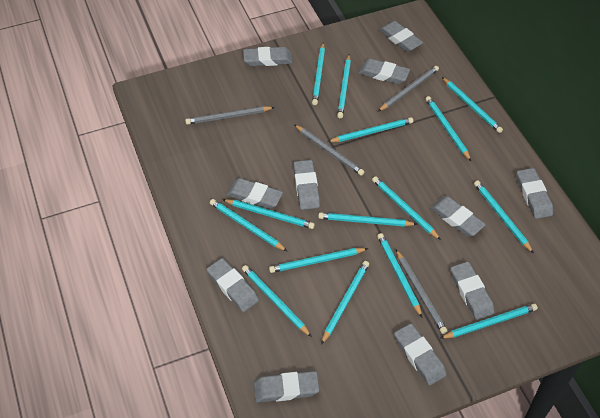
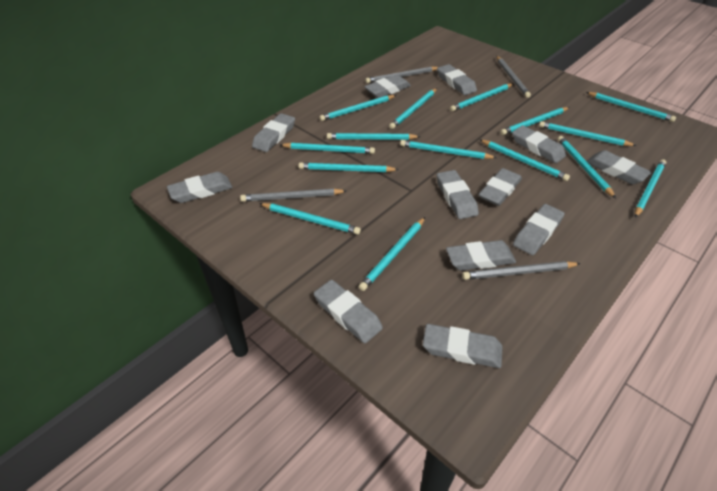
grey eraser: [207,258,259,312] [226,178,283,209] [243,47,293,66] [254,371,319,403] [293,160,320,210] [358,59,410,84] [379,21,423,52] [394,323,447,385] [430,196,486,236] [451,262,495,320] [517,168,553,219] = 11 -> [167,172,232,203] [252,113,295,152] [314,280,383,343] [364,75,411,98] [423,324,503,368] [437,64,477,95] [437,170,479,219] [446,240,516,271] [478,168,522,206] [512,125,566,163] [513,204,565,255] [587,150,652,184] = 12

